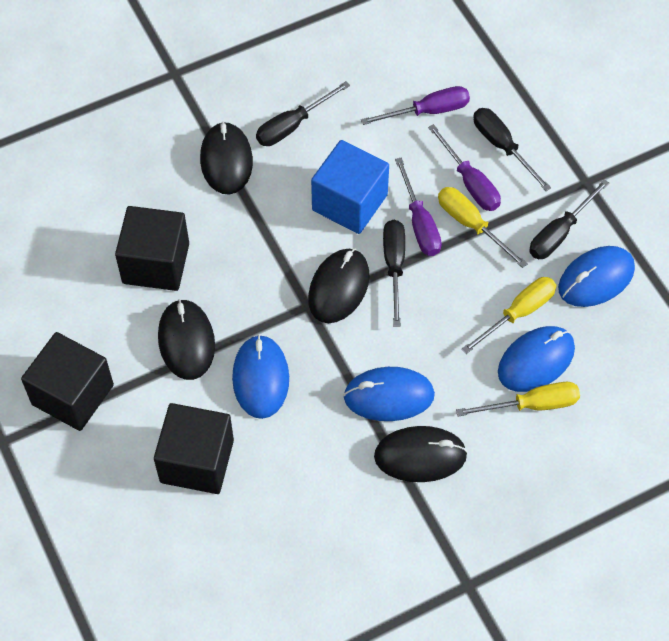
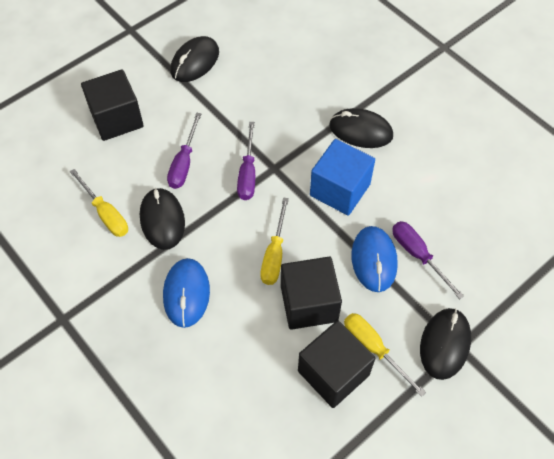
black screwdriver: [256,81,350,146] [383,220,405,327] [473,108,551,191] [529,179,609,259] = 4 -> none = 0
blue mouse: [232,335,289,419] [343,367,435,421] [498,326,575,392] [558,246,635,307] = 4 -> [163,258,210,328] [351,226,398,292] = 2

